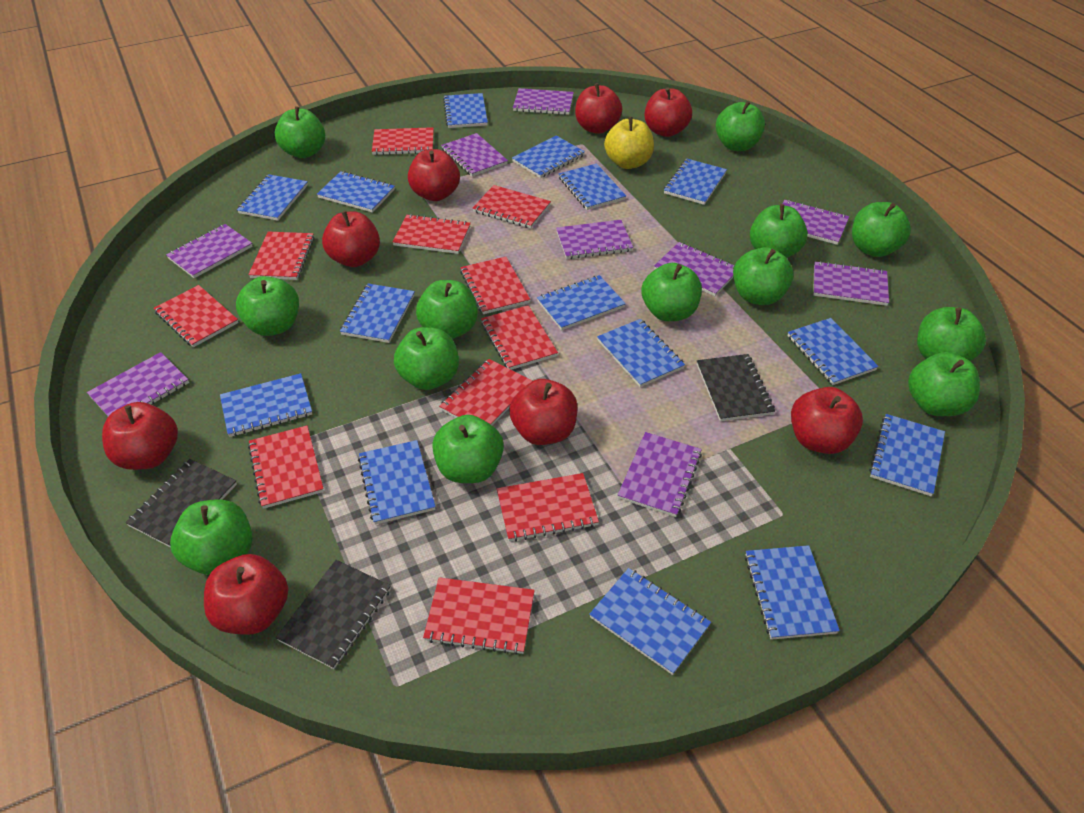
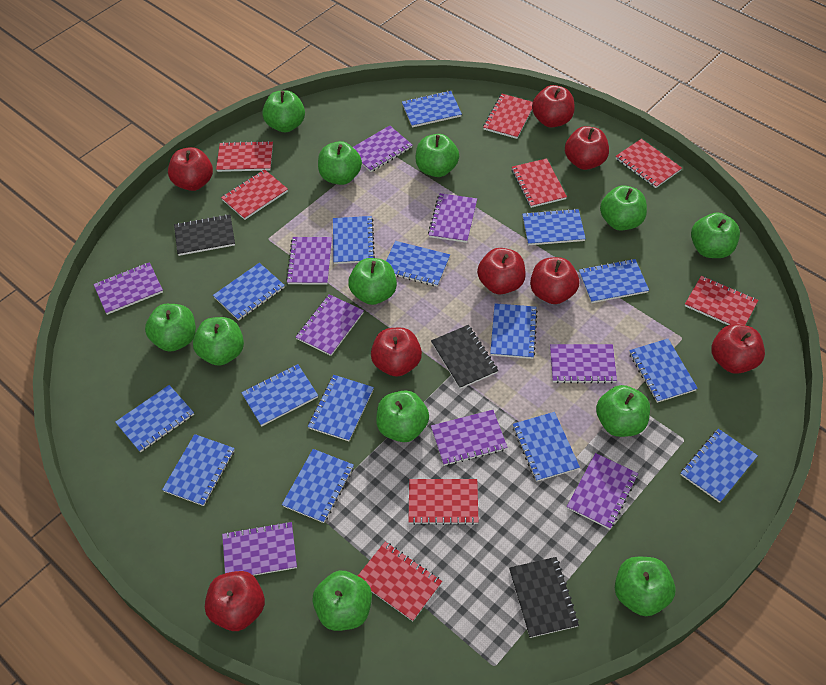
green apple: [170,499,253,575] [236,276,299,336] [275,107,325,158] [394,327,459,390] [416,280,478,339] [432,415,504,483] [642,263,702,321] [716,101,765,151] [733,247,794,305] [750,204,808,258] [852,202,911,257] [908,352,980,416] [917,307,986,361] = 13 -> [145,304,196,352] [193,317,244,366] [262,90,305,132] [312,571,372,631] [318,141,362,185] [348,258,397,305] [376,390,429,442] [415,134,459,177] [596,385,650,437] [600,185,647,231] [615,557,676,616] [691,212,740,258] = 12
red notebook: [154,285,238,347] [248,232,314,280] [248,426,324,509] [372,127,434,155] [393,214,471,254] [423,577,535,655] [439,359,533,425] [460,257,530,314] [472,185,551,228] [481,305,558,370] [497,473,599,542] = 11 -> [216,141,273,172] [221,169,288,220] [358,542,442,621] [409,479,479,525] [483,94,533,139] [512,158,567,208] [616,139,682,188] [685,276,758,325] = 8
yellow apple: [604,117,654,169] = 1 -> none = 0

